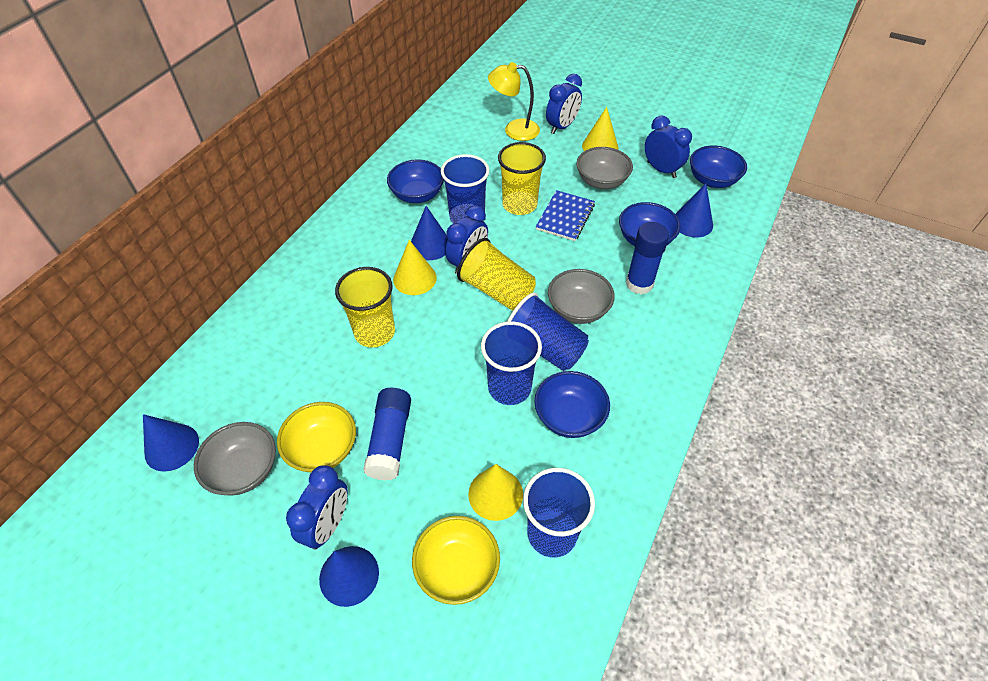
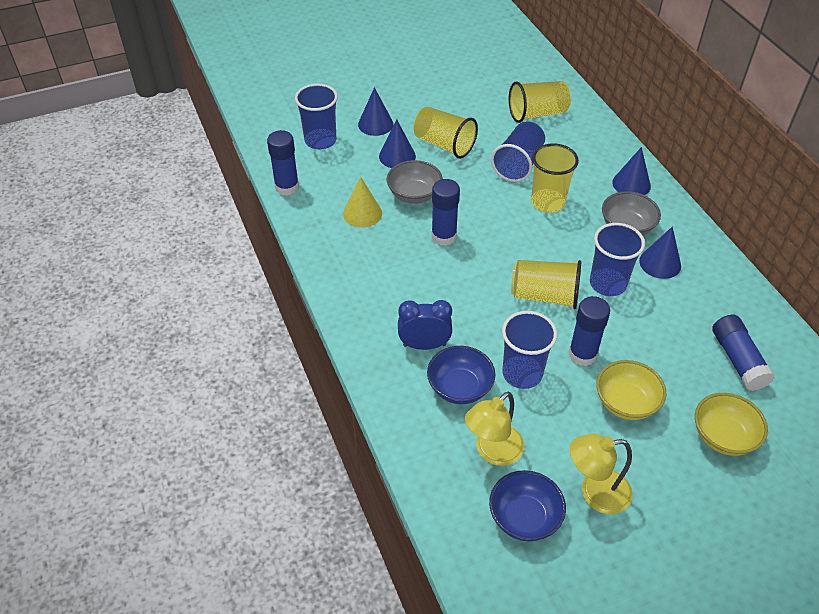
blue bowl: [387,159,444,203] [534,371,610,438] [619,202,681,246] [690,146,747,188] = 4 -> [427,346,495,404] [489,470,566,541] = 2
blue clock: [286,465,348,549] [446,205,488,274] [546,74,582,134] [645,116,692,178] = 4 -> [398,300,452,350] = 1
blue glue stick: [363,388,411,481] [626,222,669,295] = 2 -> [267,130,299,196] [431,179,460,246] [569,296,610,366] [712,315,775,391] = 4
blue notebook: [536,190,595,241] = 1 -> none = 0
grey bowl: [194,422,276,496] [548,269,615,324] [576,147,633,189] = 3 -> [387,160,443,204] [602,191,661,236] = 2
yellow cone: [393,240,437,295] [468,464,523,521] [582,107,618,151] = 3 -> [343,176,382,228] = 1
yellow cup: [335,267,395,348] [457,238,536,311] [498,142,546,215] = 3 -> [414,106,478,159] [509,81,571,123] [511,260,581,309] [531,144,579,213] = 4
yellow lamp: [488,62,540,141] = 1 -> [465,391,524,466] [570,434,633,514] = 2

